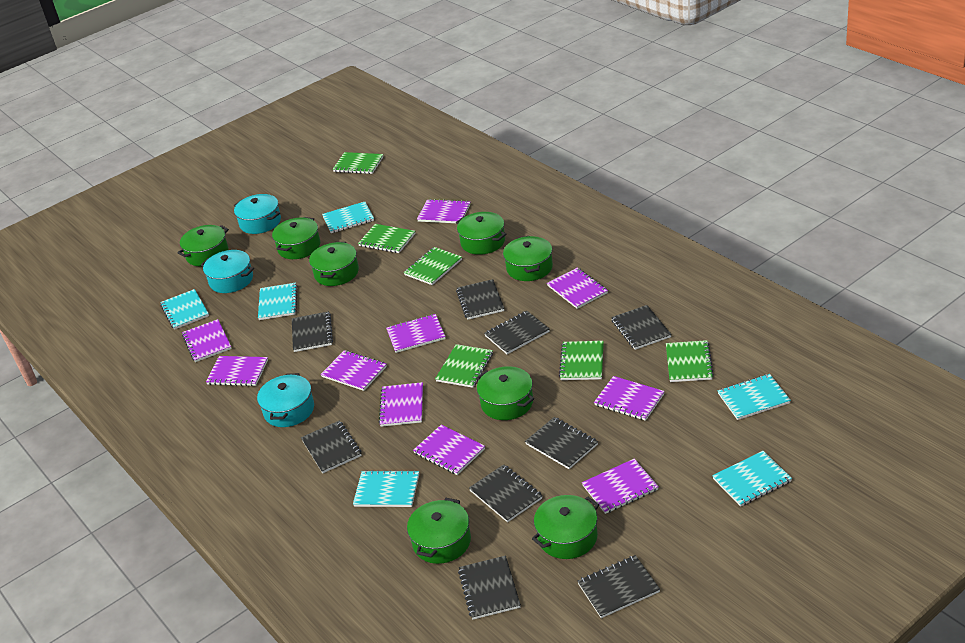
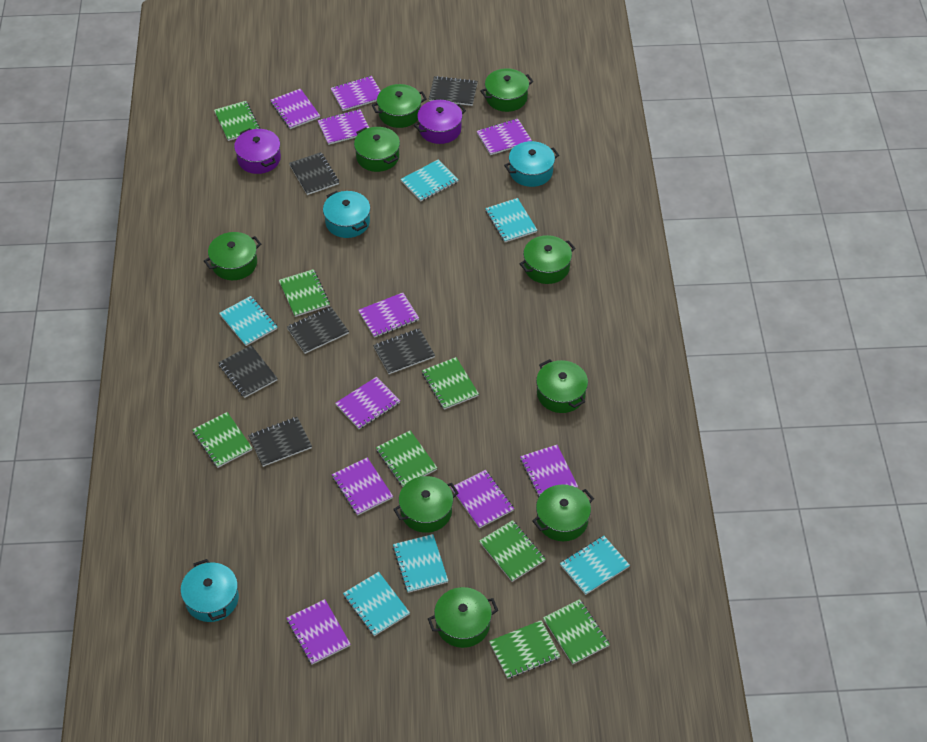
black notebook: [292,311,333,352] [301,420,362,473] [456,279,504,320] [458,556,521,620] [469,465,543,522] [484,311,550,354] [525,417,598,469] [577,555,660,618] [611,305,672,350] = 9 -> [218,345,278,398] [248,417,312,467] [287,307,349,354] [289,152,339,195] [373,328,435,374] [429,76,478,106] = 6
green notebook: [333,152,383,174] [358,224,415,253] [404,247,462,285] [435,344,493,388] [559,341,604,380] [666,340,714,382] = 6 -> [192,412,252,468] [214,101,260,141] [279,269,330,317] [376,430,437,487] [422,357,479,410] [479,520,546,582] [489,620,560,679] [543,599,610,665] = 8
green pot: [177,225,229,266] [272,217,320,259] [309,242,359,286] [407,498,471,564] [456,212,507,255] [476,366,534,420] [503,236,553,281] [532,495,599,559] = 8 -> [204,232,261,280] [354,127,400,172] [372,84,427,128] [393,476,458,533] [428,587,498,648] [480,68,533,112] [520,235,575,284] [532,484,594,541] [536,359,588,413] = 9
purple pot: none = 0 -> [234,128,281,174] [414,100,466,144] = 2

